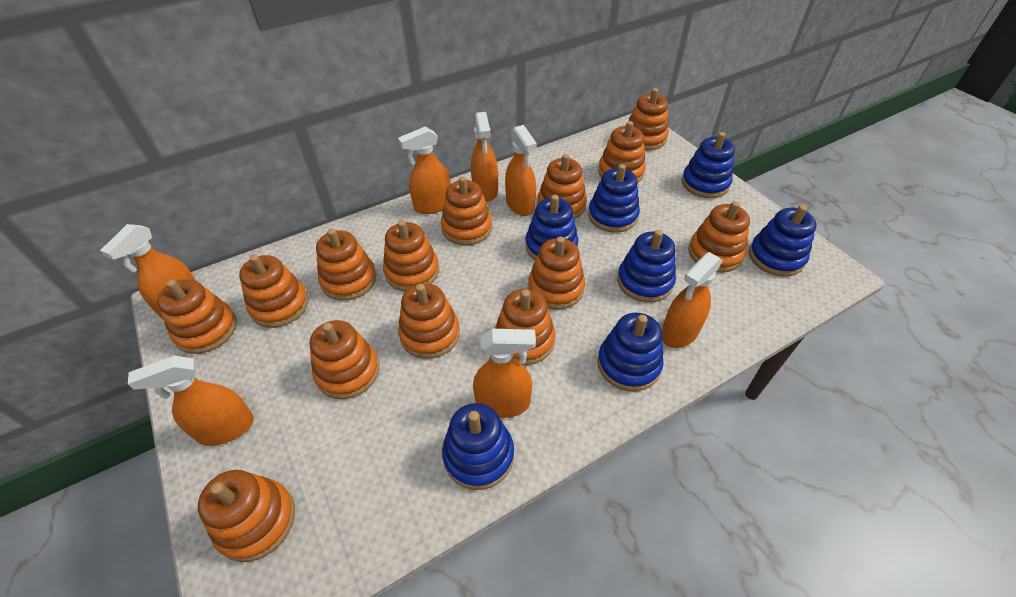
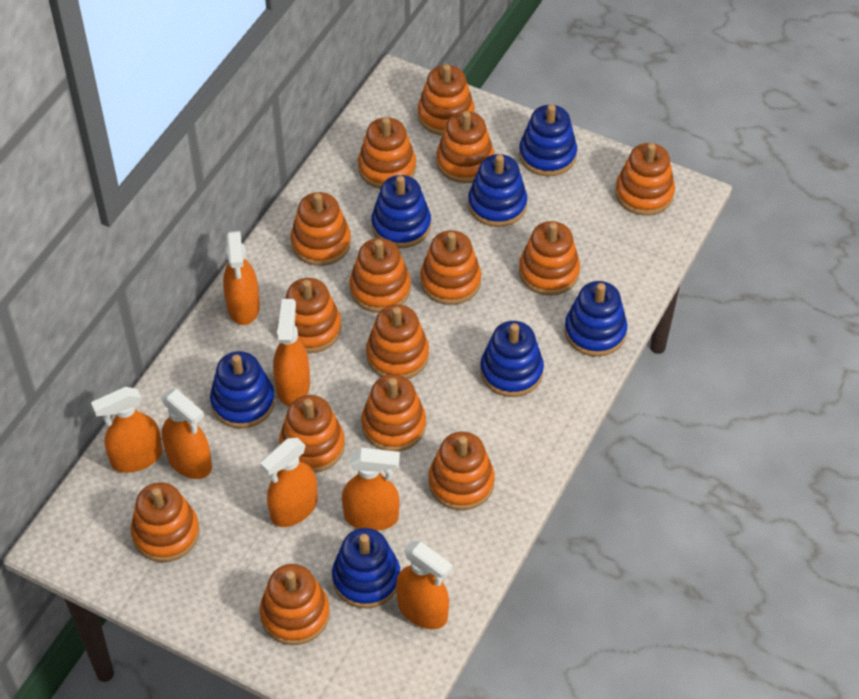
orange stacking toy: [157,279,236,354] [198,470,295,562] [239,254,309,328] [309,320,379,399] [316,229,376,301] [383,220,439,292] [398,283,460,359] [441,176,492,245] [495,289,555,365] [528,237,585,310] [537,154,587,219] [598,121,646,182] [629,88,669,150] [688,201,750,273] = 14 -> [131,482,199,562] [260,564,330,645] [279,395,345,473] [285,278,342,353] [291,192,351,266] [350,238,411,313] [358,117,416,189] [361,374,426,452] [366,304,429,379] [418,64,475,136] [420,230,481,305] [429,432,495,510] [436,111,494,183] [519,221,580,296] [615,143,675,216] = 15

